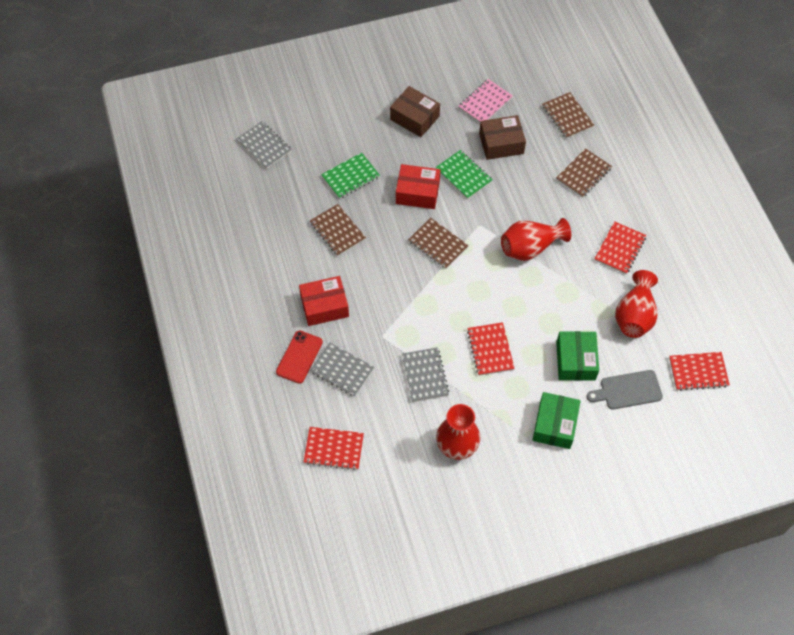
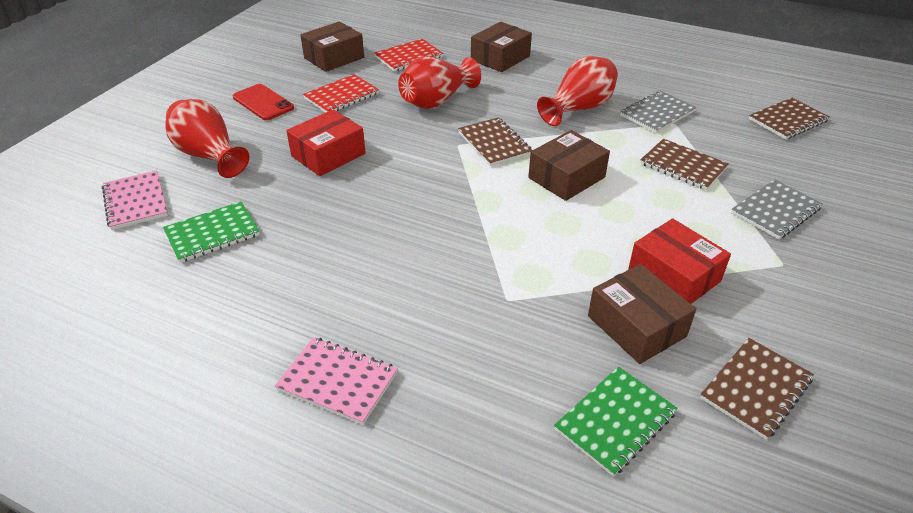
brown box: [390,86,440,137] [479,115,526,160] = 2 -> [300,21,364,72] [471,22,532,72] [528,130,610,201] [588,264,696,364] = 4
green box: [533,392,581,449] [556,331,599,381] = 2 -> none = 0
grey cutting board: [586,370,663,409] = 1 -> none = 0
grey notebook: [236,121,292,169] [310,343,374,397] [402,347,449,402] = 3 -> [620,91,697,133] [731,179,823,239] = 2
pink notebook: [459,79,513,123] = 1 -> [102,170,168,230] [275,337,398,425] = 2
red notebook: [304,427,364,470] [467,322,515,376] [595,221,646,274] [669,352,730,391] = 4 -> [303,74,379,113] [374,39,443,72] = 2

